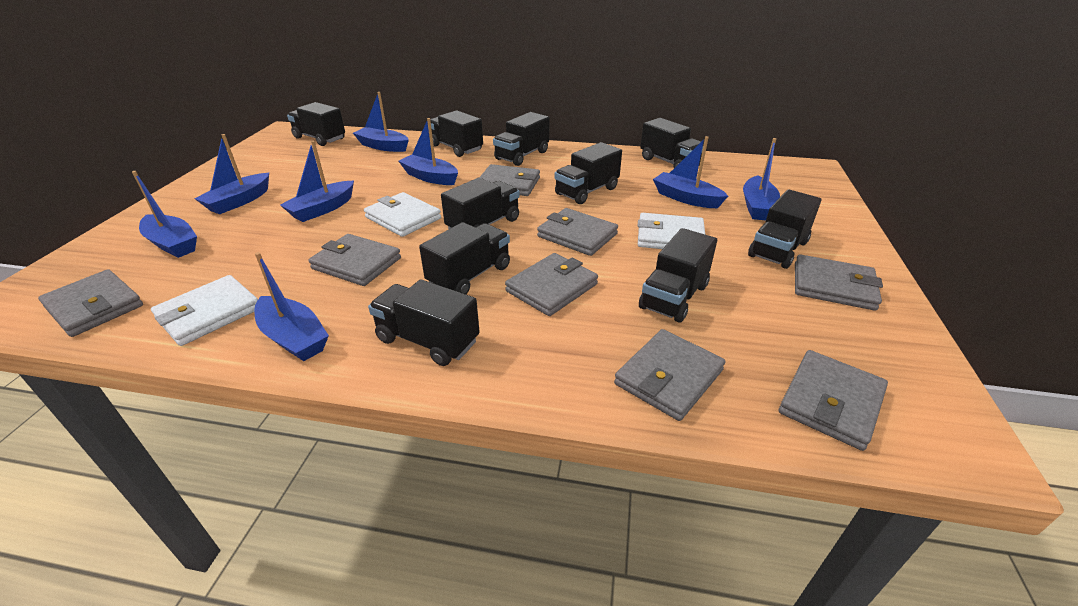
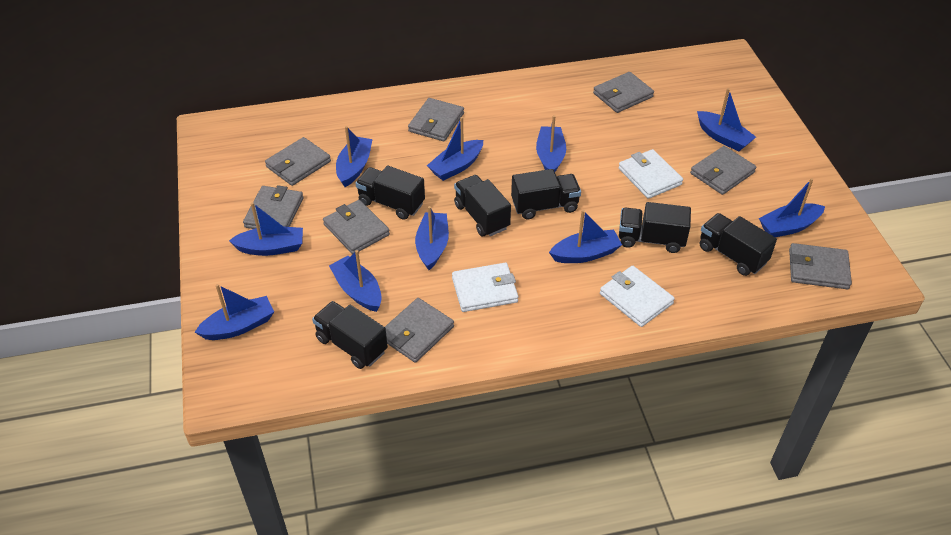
black truck: [287,102,345,146] [368,279,480,366] [419,222,510,294] [430,110,483,157] [441,178,520,229] [493,112,550,166] [554,142,622,204] [639,228,717,322] [640,118,704,168] [748,189,821,269] = 10 -> [312,301,388,369] [355,166,425,220] [454,175,511,237] [511,169,581,219] [619,202,691,253] [700,213,777,276] = 6
blue boat: [132,171,197,258] [195,134,269,214] [255,252,329,361] [280,141,354,222] [353,92,409,152] [399,118,458,185] [653,136,728,208] [743,138,780,221] = 8 -> [195,284,274,340] [229,202,303,256] [329,250,382,312] [336,126,373,187] [415,206,449,270] [427,117,483,181] [536,115,566,172] [549,210,622,263] [697,88,756,151] [759,178,825,237] = 10

